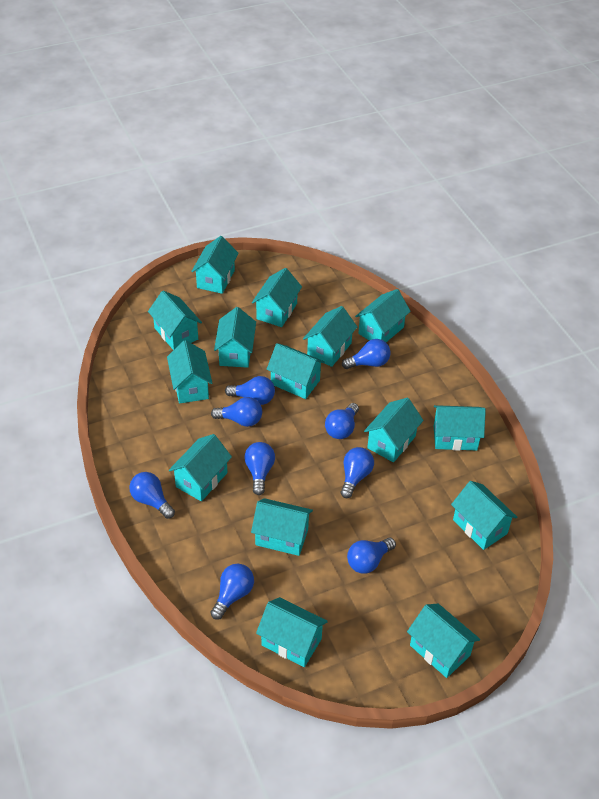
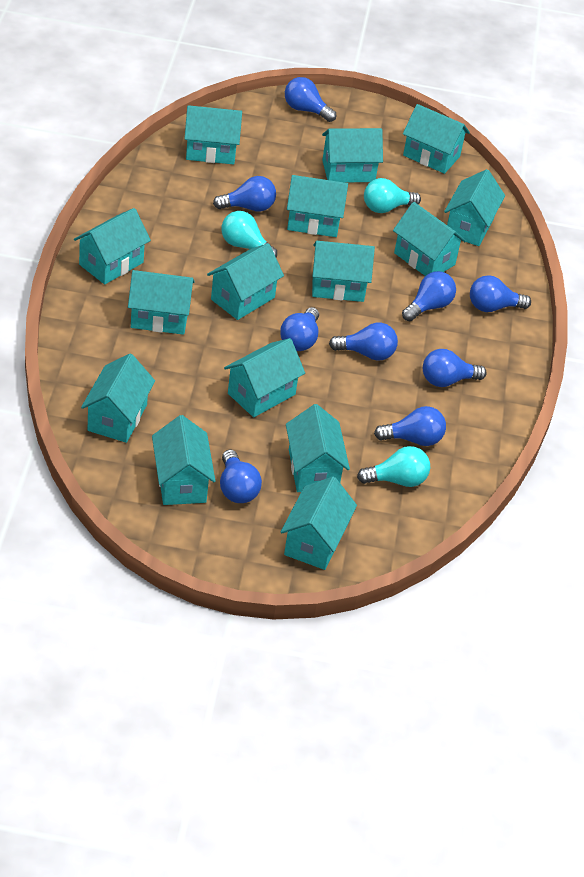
turquoise light bulb: none = 0 -> [221,211,277,258] [357,446,430,487] [364,178,421,213] = 3

